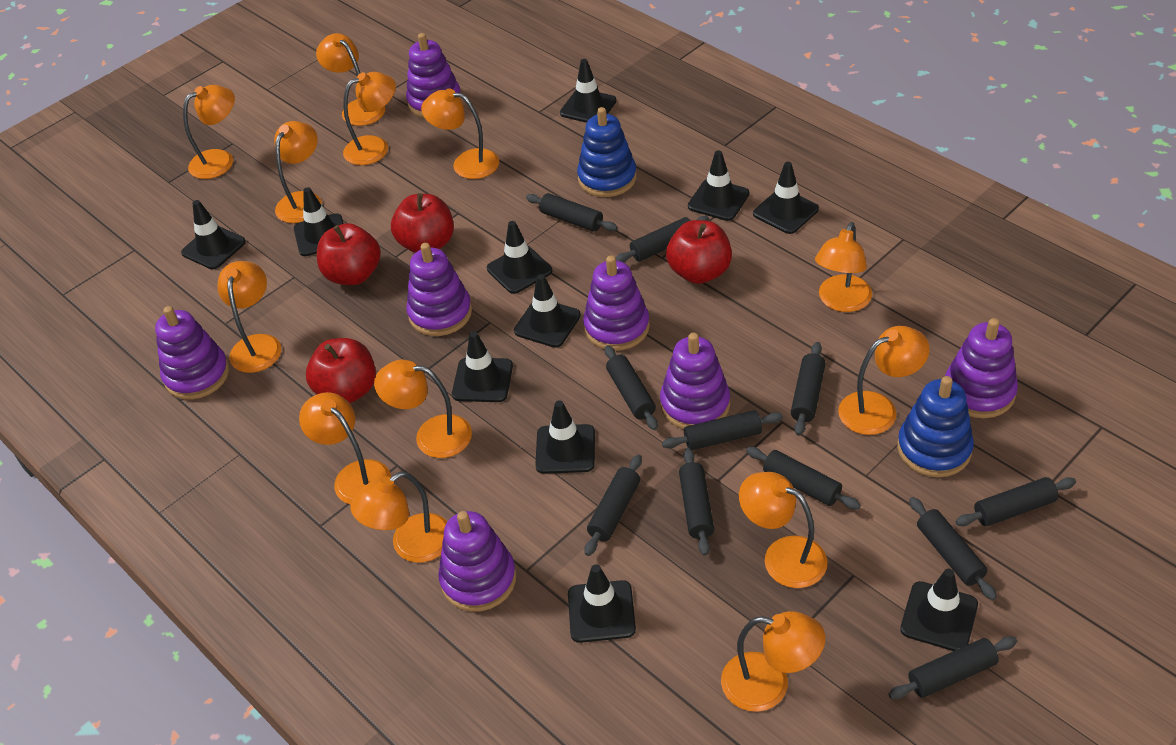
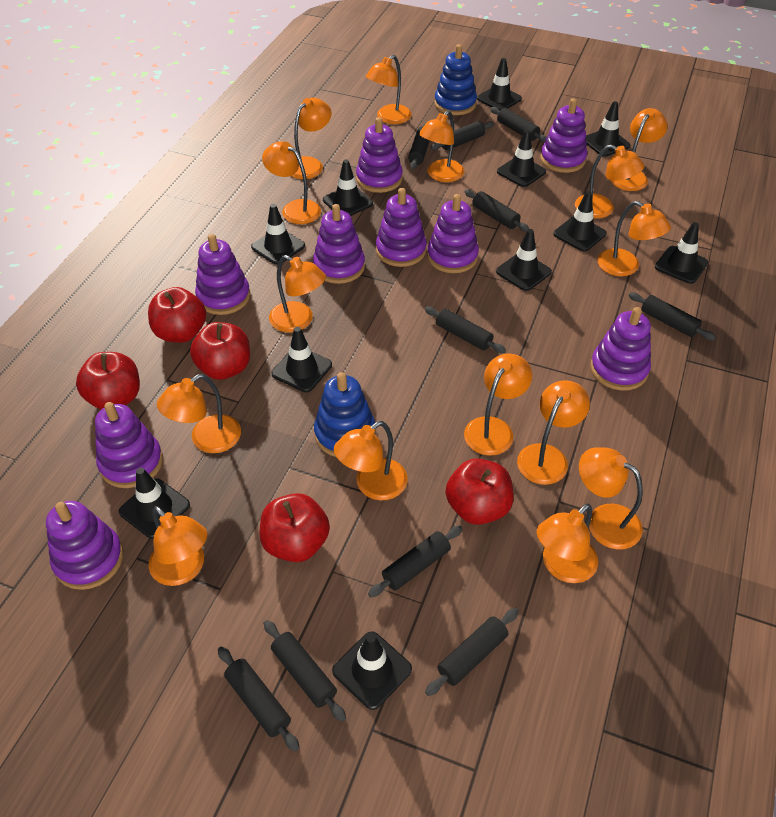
black rolling pin: [526,193,618,232] [584,454,642,556] [605,345,658,430] [616,216,709,262] [662,410,783,450] [679,448,714,556] [746,447,861,510] [791,342,826,436] [888,636,1017,699] [909,497,997,600] [955,477,1076,526] = 11 -> [218,646,300,752] [264,620,346,722] [368,526,463,597] [408,123,430,170] [424,306,506,353] [425,608,519,696] [431,121,494,150] [464,189,529,232] [490,107,546,142] [629,292,716,340] = 10
orange lamp: [183,85,235,179] [217,261,281,373] [274,121,322,223] [299,392,391,505] [316,33,385,126] [343,72,396,165] [351,471,448,563] [374,360,472,458] [421,89,499,179] [721,611,825,712] [739,472,828,588] [815,222,872,312] [838,326,930,435] = 13 -> [149,506,208,586] [157,374,241,453] [262,142,321,224] [269,255,326,332] [292,98,332,179] [334,421,408,501] [366,55,412,124] [419,110,464,182] [464,354,532,456] [517,380,590,485] [537,503,598,583] [575,145,644,218] [579,447,643,550] [597,201,671,276] [611,108,668,191] = 15
purple stacking toy: [155,306,229,399] [406,33,462,118] [406,243,472,336] [438,511,516,612] [583,255,650,351] [660,333,730,429] [945,318,1018,418] = 7 -> [46,501,123,590] [95,402,163,488] [195,234,250,315] [313,204,365,284] [356,117,403,193] [376,188,427,267] [427,194,479,273] [540,98,587,173] [590,307,651,391] = 9
red apple: [306,338,376,403] [317,223,381,285] [391,193,454,253] [666,220,732,284] = 4 -> [76,352,140,410] [148,287,206,343] [190,322,250,380] [259,493,330,562] [445,458,514,525] = 5

